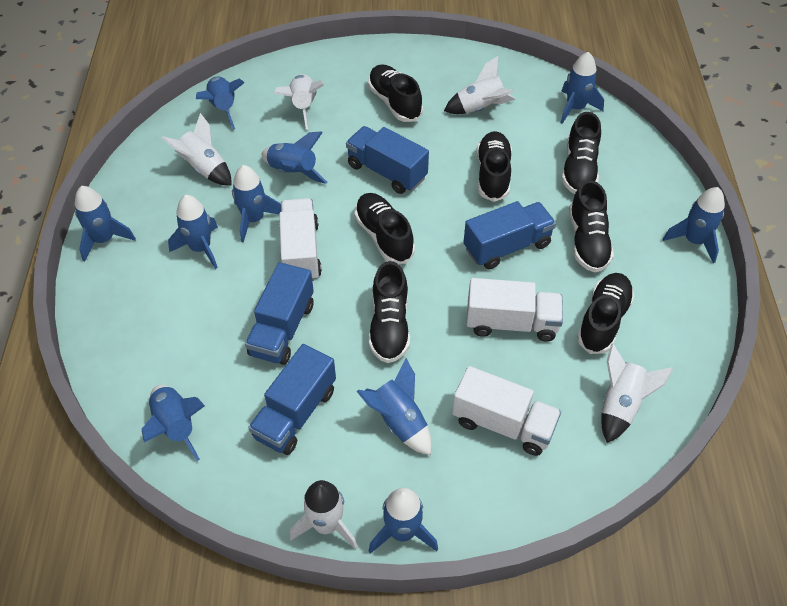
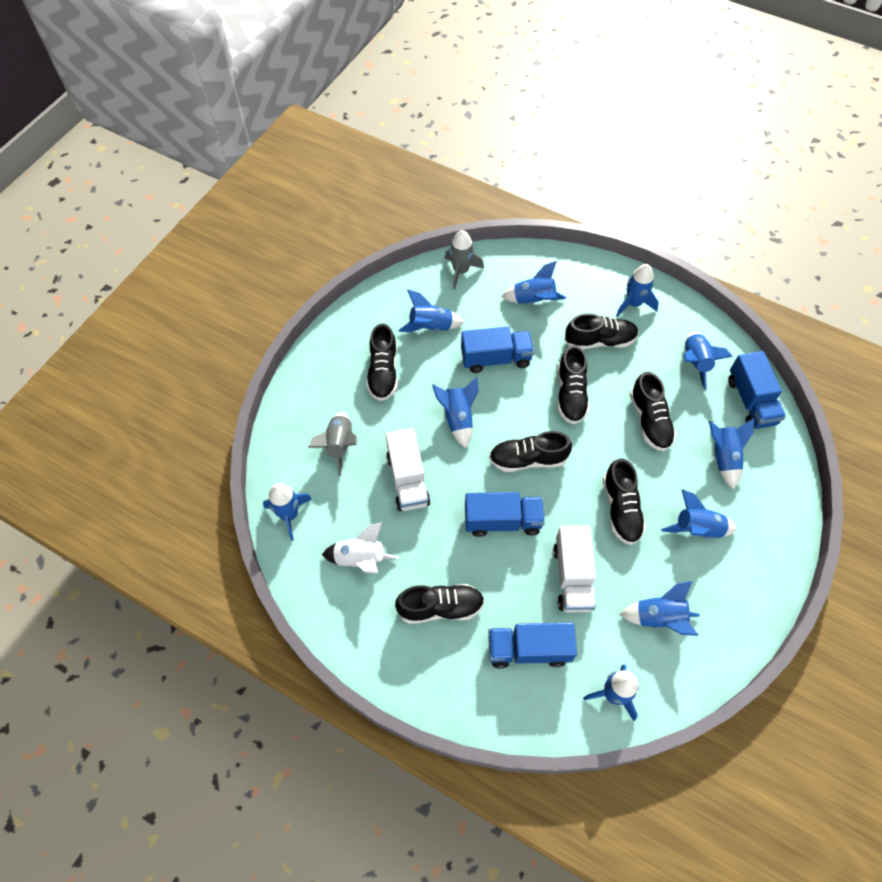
grey rocket: none = 0 -> [308,412,357,476] [445,230,484,289] = 2
white rocket: [162,113,232,186] [274,74,324,129] [289,480,357,550] [444,55,515,114] [601,343,673,443] = 5 -> [322,522,399,574] = 1
white truck: [279,198,322,281] [452,366,561,456] [466,278,563,342] = 3 -> [386,428,430,511] [553,526,596,612] = 2

